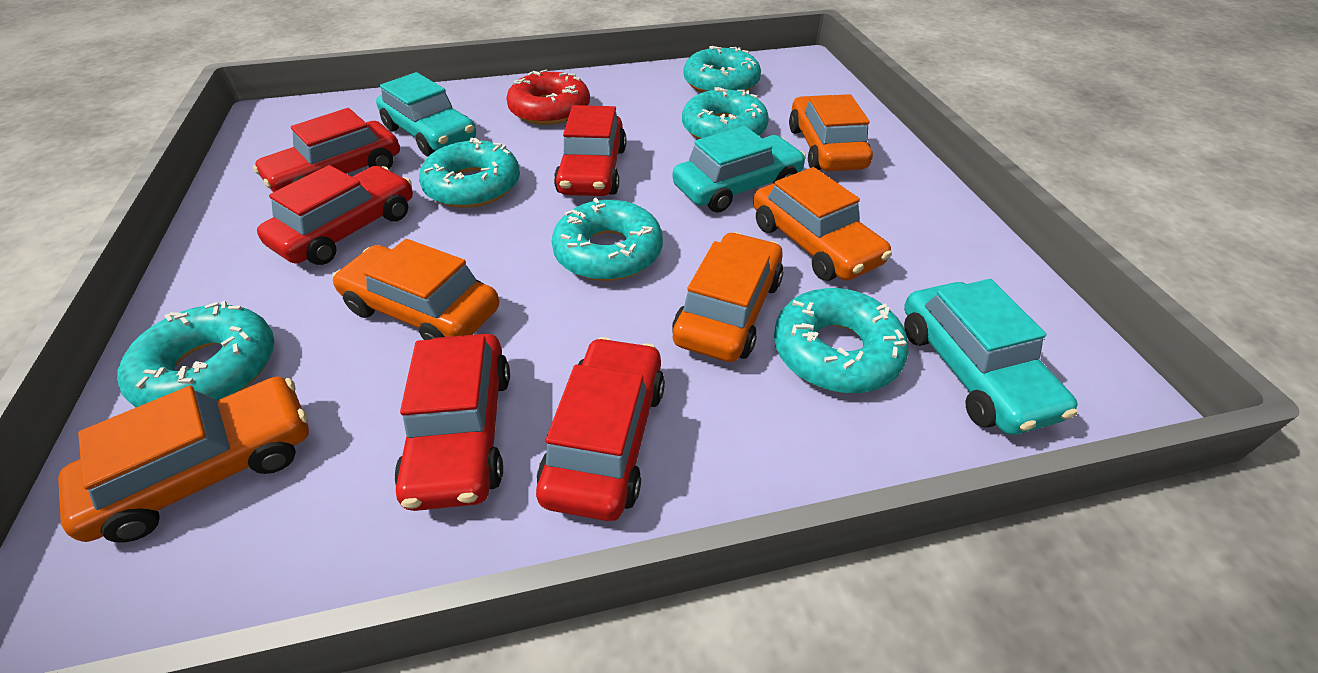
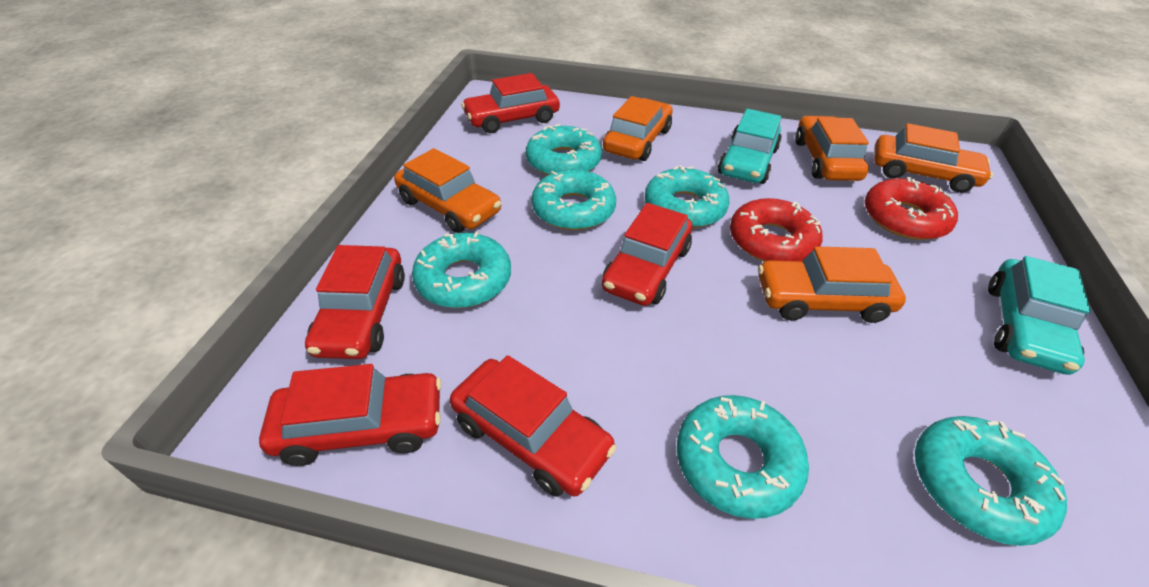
red donut: [506,69,590,125] = 1 -> [730,198,823,262] [865,177,958,240] = 2
turquoise car: [376,72,476,157] [673,126,806,213] [904,279,1078,435] = 3 -> [718,109,782,184] [988,256,1091,375] = 2

